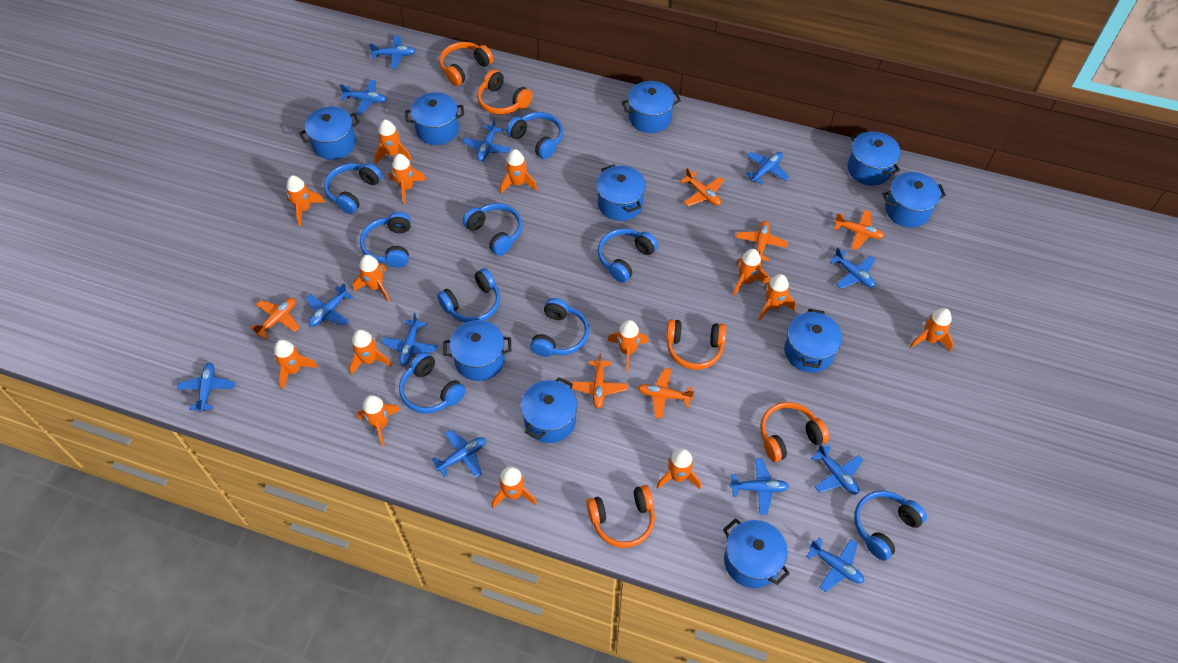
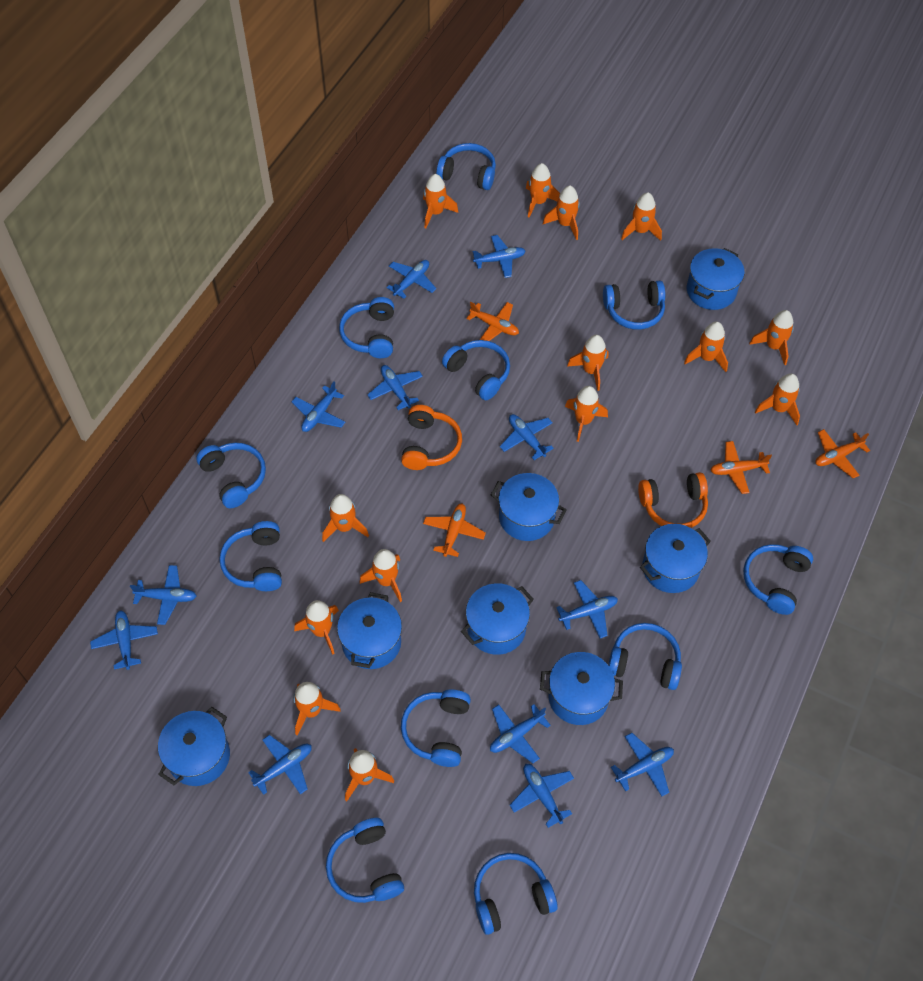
blue headphones: [324,163,382,214] [360,212,411,268] [399,352,466,414] [437,268,500,323] [462,203,522,256] [506,112,563,159] [530,298,589,357] [598,228,658,283] [854,491,927,561] = 9 -> [196,443,266,508] [219,521,282,591] [326,818,404,903] [339,297,394,358] [401,690,471,767] [436,143,496,190] [442,340,510,400] [474,853,558,935] [603,281,665,330] [608,623,682,690] [743,544,813,615] = 11
blue pot: [299,106,360,160] [405,92,464,145] [443,320,511,381] [521,377,577,443] [596,164,646,221] [622,81,681,133] [723,518,790,588] [784,309,842,373] [848,131,901,186] [883,172,946,228] = 10 -> [158,707,230,786] [337,592,402,669] [461,583,534,655] [491,473,567,541] [540,652,623,725] [640,524,711,593] [687,248,745,310] = 7
orange headphones: [439,42,494,86] [477,69,533,115] [586,485,655,548] [666,319,726,370] [760,402,829,462] = 5 -> [401,405,462,470] [638,472,708,528] = 2
orange plane: [250,298,299,339] [571,353,628,409] [638,368,694,419] [680,168,724,206] [736,221,788,262] [834,210,884,250] = 6 -> [423,503,486,557] [466,302,519,341] [710,441,772,494] [815,429,870,478] = 4

